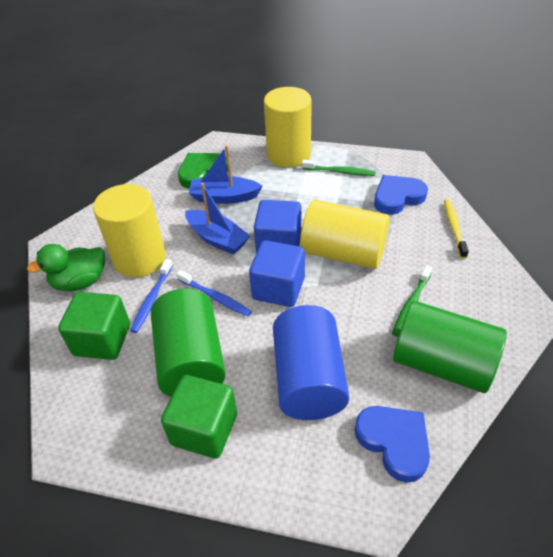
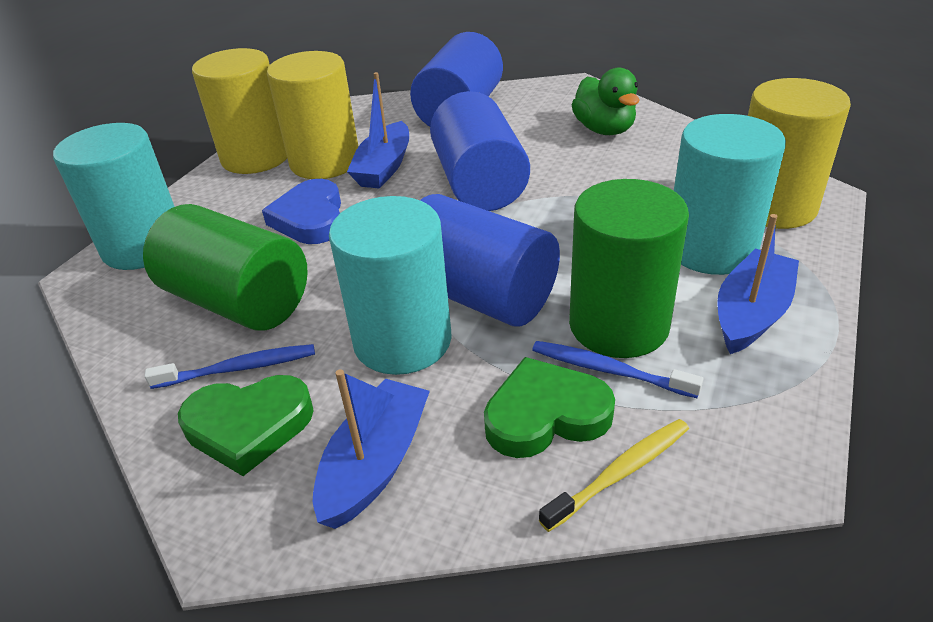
blue boat: [185,183,250,255] [189,145,263,204] = 2 -> [313,369,430,529] [347,72,409,189] [717,214,799,354] = 3
blue cube: [249,240,305,307] [254,200,302,253] = 2 -> none = 0
blue cylinder: [273,305,349,420] = 1 -> [410,32,503,127] [420,194,560,327] [430,91,530,211] = 3
blue heart: [355,406,430,483] [374,175,428,215] = 2 -> [262,179,341,244] = 1
green cube: [58,292,130,360] [161,375,237,458] = 2 -> none = 0
green heart: [178,153,228,189] = 1 -> [178,375,314,476] [484,357,615,458] = 2
green toothbrush: [302,160,376,176] [392,265,432,337] = 2 -> none = 0
turquoise cylinder: none = 0 -> [53,123,175,270] [329,196,452,375] [674,114,786,275] = 3

